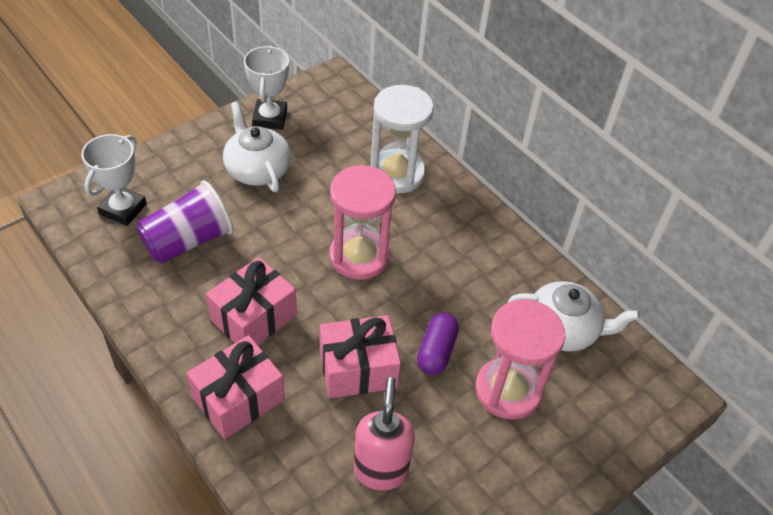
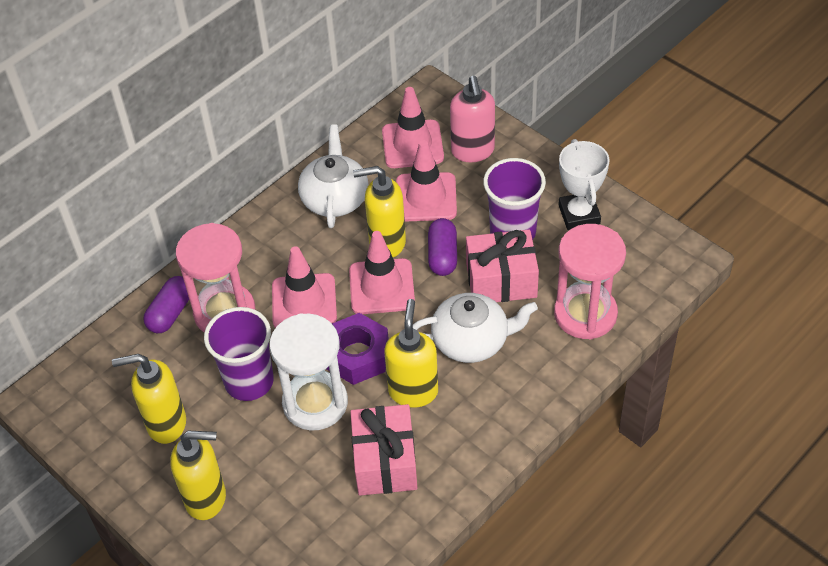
pink gift: [187,335,285,439] [206,257,297,345] [320,315,401,398] = 3 -> [350,404,417,496] [466,230,539,302] = 2
pink traffic cone: none = 0 -> [272,246,337,328] [349,231,415,314] [382,87,444,168] [396,140,457,222] = 4
purple capsule: [417,313,459,375] = 1 -> [143,276,189,333] [428,218,457,276] = 2
purple cup: [136,180,233,264] = 1 -> [204,307,274,401] [483,158,546,240] = 2
purple nut: none = 0 -> [327,313,389,385] = 1
white trophy: [81,134,147,226] [244,46,289,130] = 2 -> [558,139,609,230] = 1
yellow soap dispenser: none = 0 -> [112,354,186,444] [170,431,226,520] [353,166,406,257] [384,299,438,408] = 4

